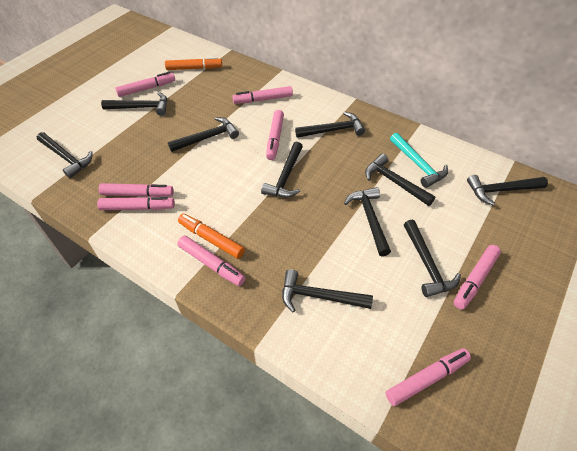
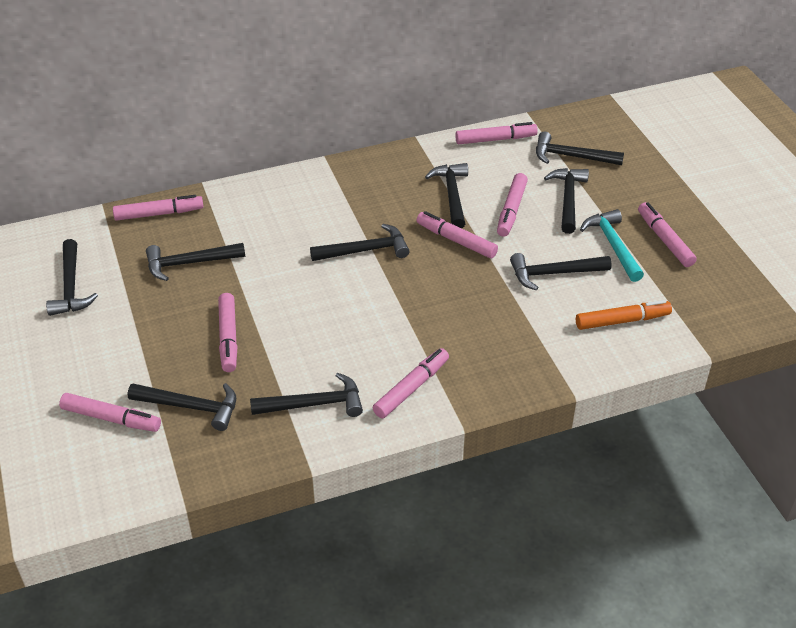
black hammer: [37,132,92,178] [101,92,167,116] [168,117,239,152] [261,142,303,198] [282,269,373,312] [295,112,365,138] [344,187,391,256] [365,154,436,206] [404,220,461,297] [467,175,548,206] = 10 -> [46,239,98,316] [128,383,236,431] [146,243,245,281] [250,373,363,417] [310,224,410,261] [425,163,468,228] [510,253,612,290] [536,131,624,165] [544,168,589,234] = 9
orange marker: [165,57,222,70] [178,214,245,259] = 2 -> [576,300,672,330] = 1

